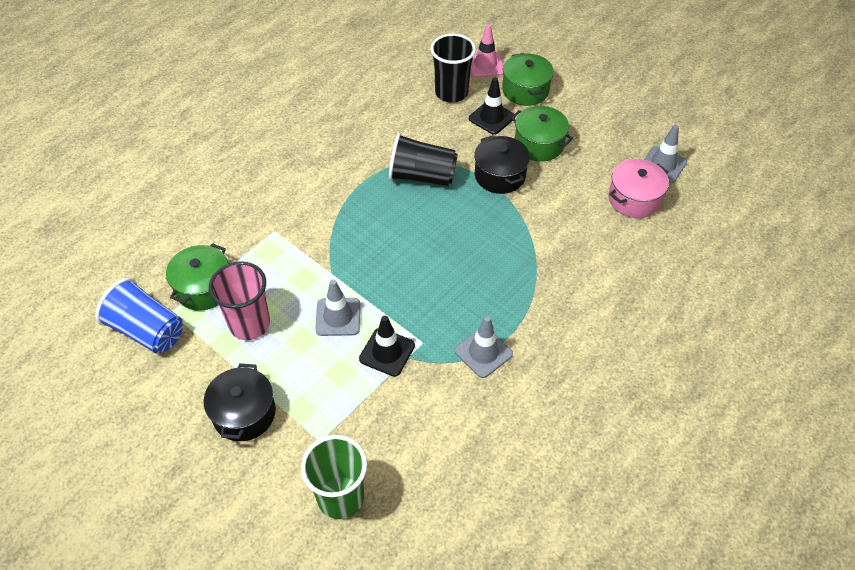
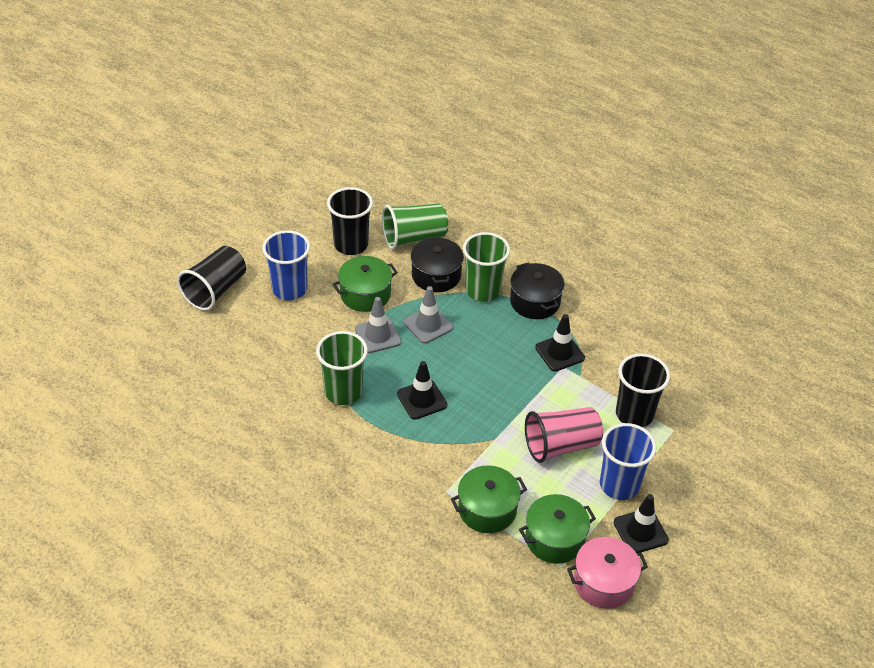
black cup: [389,133,458,187] [430,34,476,103] = 2 -> [177,246,246,311] [327,187,373,255] [616,353,670,427] = 3
black traffic cone: [359,316,415,377] [469,77,514,135] = 2 -> [397,361,447,420] [535,314,585,371] [614,494,669,553] = 3
blue cup: [95,278,183,354] = 1 -> [262,230,310,300] [600,423,656,500] = 2
green cup: [301,435,367,519] = 1 -> [316,331,368,405] [382,204,448,249] [463,232,510,302] = 3
grey traffic cone: [315,279,360,336] [455,316,513,378] [644,125,687,183] = 3 -> [355,297,401,353] [404,286,453,344] = 2
pink traffic cone: [470,24,504,78] = 1 -> none = 0

